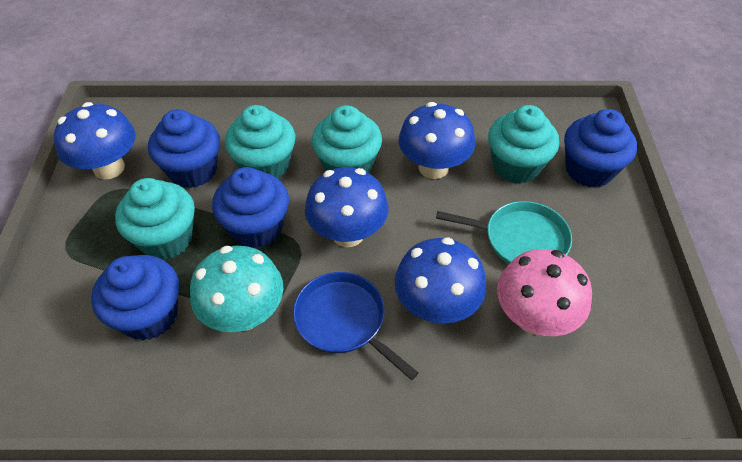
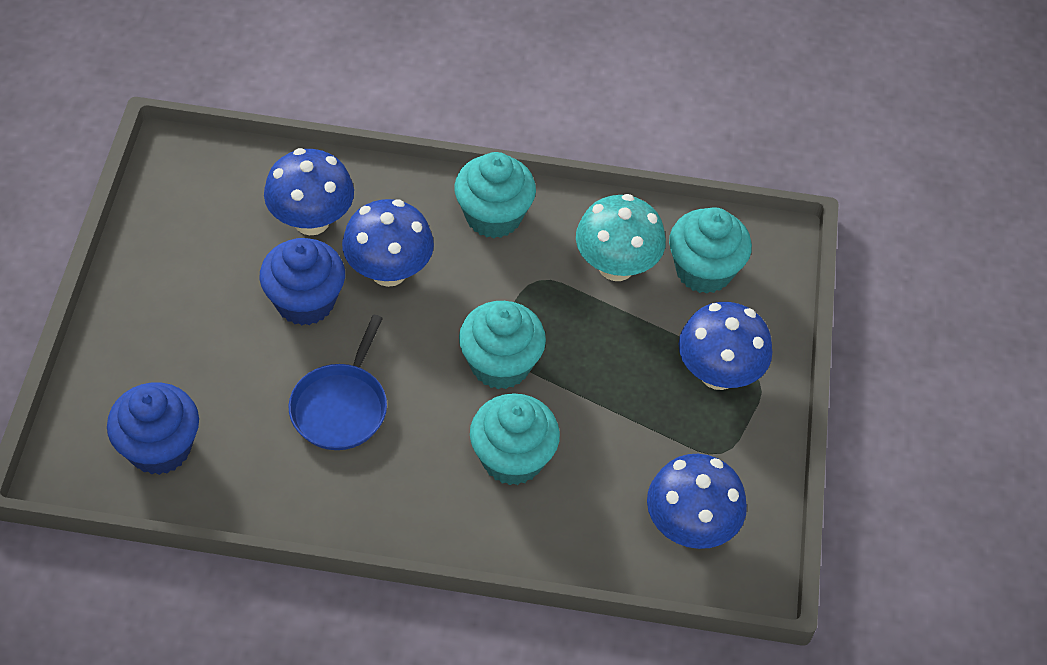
blue cupcake: [91,255,179,341] [148,109,220,188] [212,167,289,248] [564,109,637,188] = 4 -> [107,382,199,475] [260,238,345,325] = 2
pink mushroom: [497,249,592,336] = 1 -> none = 0
turquoise pan: [436,201,572,264] = 1 -> none = 0

